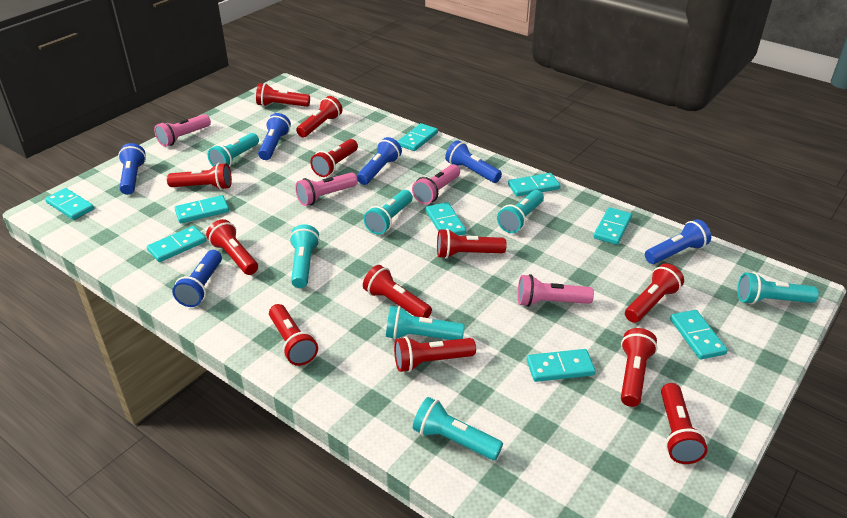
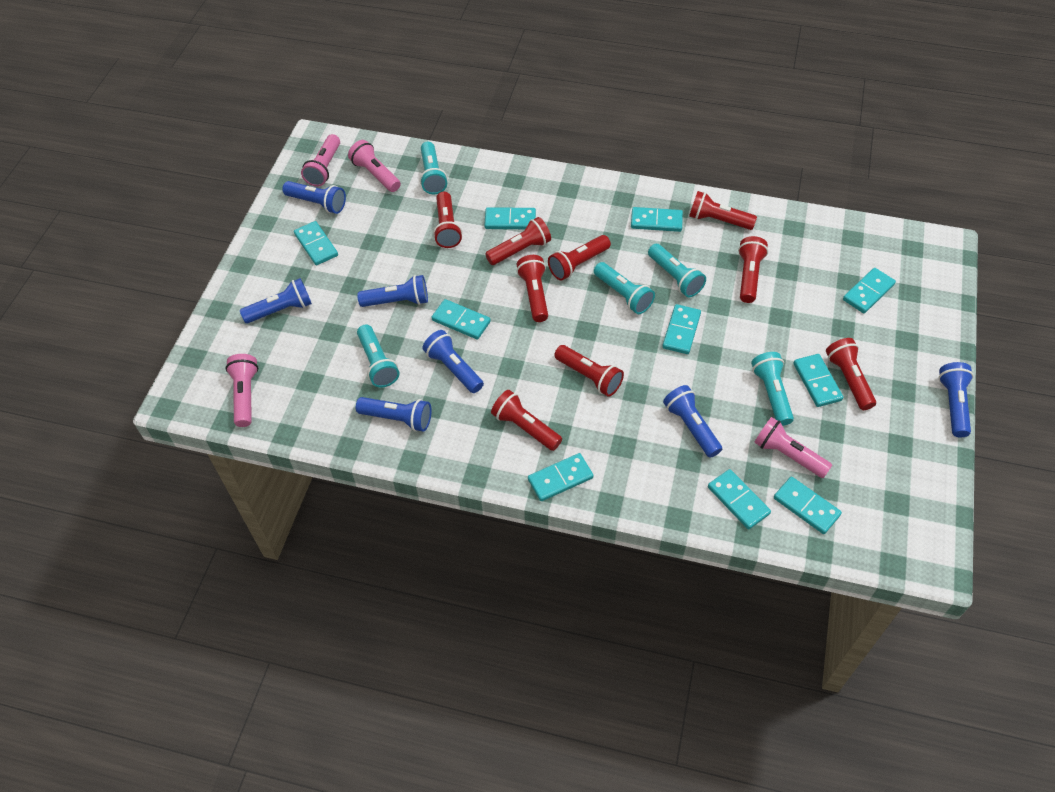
blue flashlight: [118,143,146,195] [172,250,222,307] [258,113,291,160] [357,137,402,185] [445,140,502,183] [645,219,711,264] = 6 -> [240,278,312,323] [282,181,346,214] [356,397,432,432] [357,275,428,307] [422,330,484,393] [663,385,722,458] [938,362,974,437] = 7
red flashlight: [167,163,232,190] [206,219,258,275] [256,83,310,107] [269,304,318,366] [296,96,342,137] [310,139,358,177] [363,265,432,318] [394,336,476,372] [437,228,506,259] [621,328,657,407] [625,264,684,323] [661,383,708,464] = 12 -> [433,192,462,248] [485,217,551,265] [491,390,562,451] [517,255,548,322] [548,235,611,280] [554,345,624,397] [689,191,757,230] [738,236,768,303] [826,338,876,410] = 9
turquoise domino: [45,188,94,220] [147,226,206,262] [175,195,229,223] [397,123,438,151] [426,202,466,236] [508,173,560,197] [527,349,596,382] [593,207,632,245] [670,310,728,360] = 9 -> [294,221,338,265] [432,299,491,339] [484,207,536,229] [528,453,594,501] [631,207,683,232] [662,304,701,354] [708,469,771,529] [774,477,842,534] [793,354,843,407] [843,268,896,313] = 10
turquoise flashlight: [207,133,259,167] [289,224,320,288] [364,190,412,235] [386,306,465,340] [413,397,503,460] [497,190,544,233] [737,272,819,304] = 7 -> [357,325,399,388] [420,142,448,194] [594,262,655,314] [648,244,706,297] [751,352,794,426] = 5

